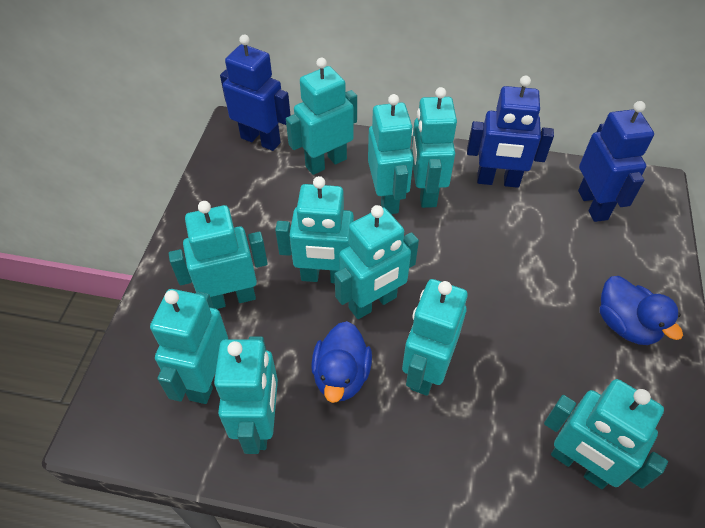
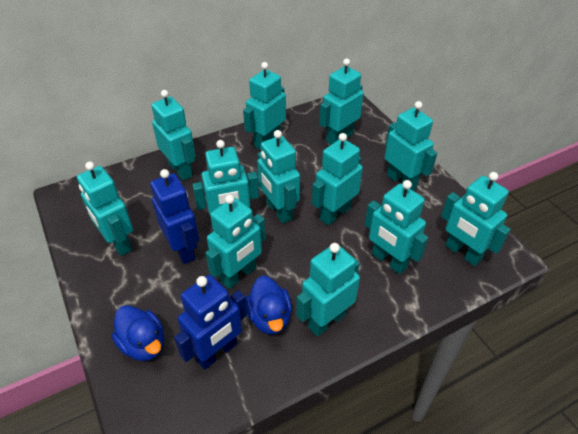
blue robot: [220,35,291,151] [467,75,554,188] [578,101,654,222] = 3 -> [150,169,199,264] [174,275,247,370] = 2
turquoise robot: [150,289,228,404] [169,201,268,309] [214,336,278,454] [275,176,354,283] [286,57,357,175] [334,205,419,319] [368,94,413,214] [402,279,468,396] [411,87,457,208] [544,379,668,489] = 10 -> [77,162,133,256] [151,90,196,181] [193,140,259,214] [206,195,266,289] [243,62,286,150] [257,130,300,223] [296,243,360,336] [312,133,363,225] [319,58,364,145] [365,180,428,274] [385,101,437,190] [441,172,511,266] = 12

